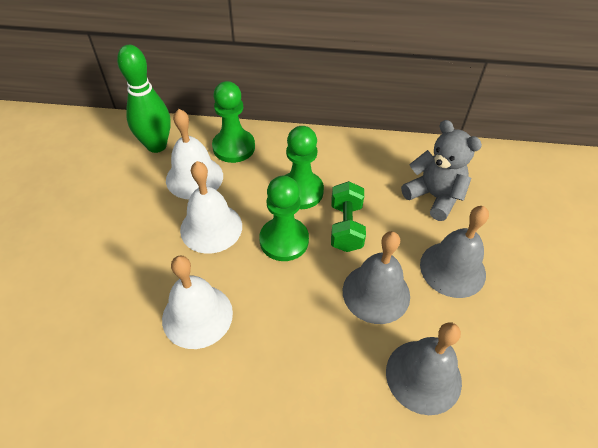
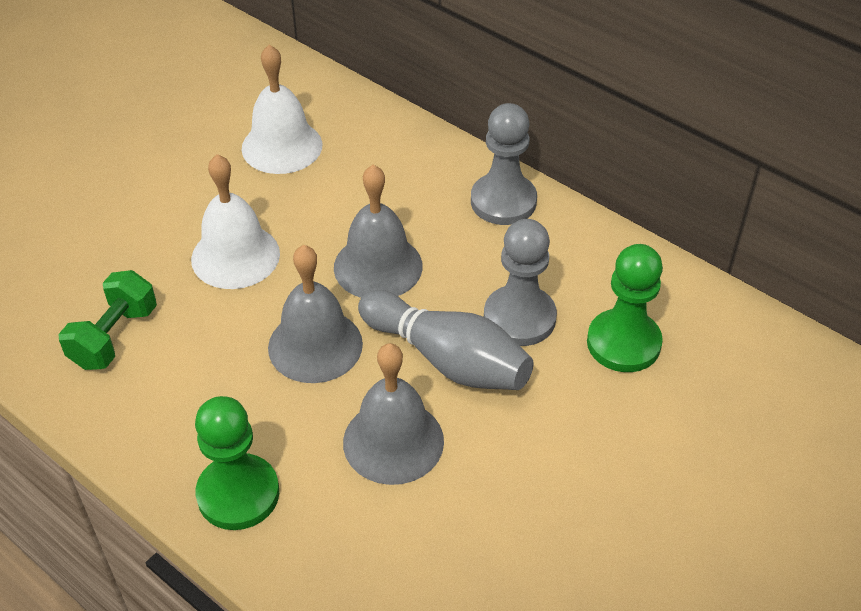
green bowling pin: [117,45,171,153] = 1 -> none = 0
green pawn: [212,81,255,163] [259,176,309,261] [285,126,324,209] = 3 -> [195,396,279,530] [587,244,663,372] = 2
grey bowling pin: none = 0 -> [358,290,534,390] = 1
grey pawn: none = 0 -> [471,103,537,225] [484,219,557,346] = 2
grey teddy bear: [401,120,482,221] = 1 -> none = 0
white bell: [162,255,233,349] [166,109,223,199] [180,161,242,254] = 3 -> [191,154,280,289] [242,44,322,174] = 2

